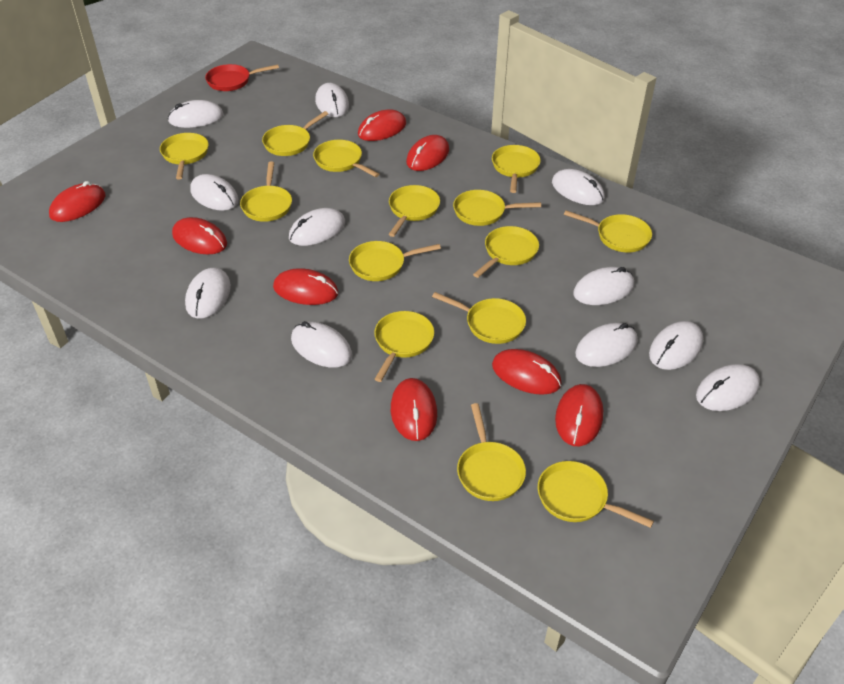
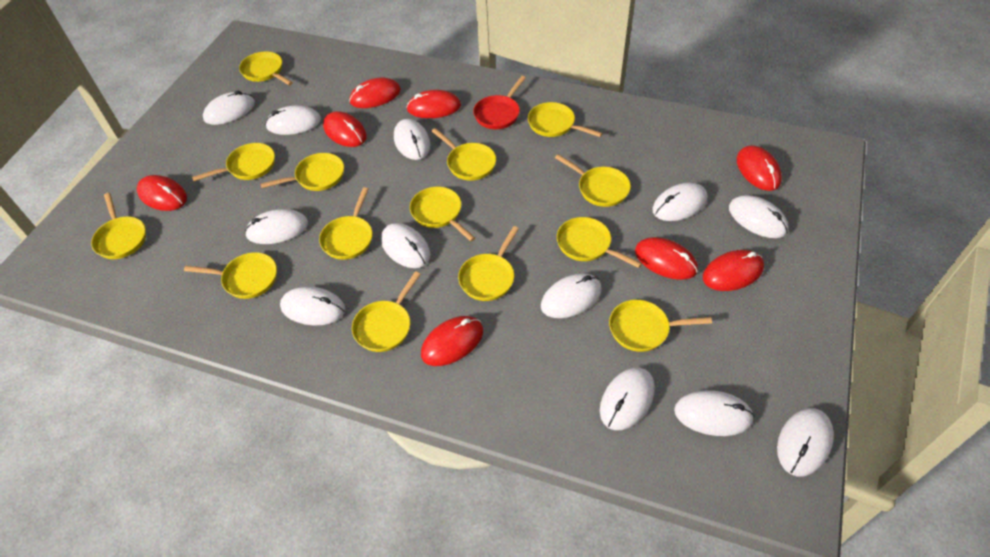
white mouse: [168,100,223,128] [185,268,231,319] [190,174,238,211] [289,208,345,246] [291,321,352,368] [315,83,349,117] [552,169,605,205] [573,267,634,305] [575,323,638,367] [649,321,703,370] [696,364,760,411] = 11 -> [203,91,255,125] [245,209,308,244] [265,105,321,135] [280,287,345,326] [381,223,430,268] [394,119,430,160] [541,273,602,318] [600,368,655,430] [652,183,707,221] [674,390,755,436] [729,195,789,238] [777,408,834,476] = 12

